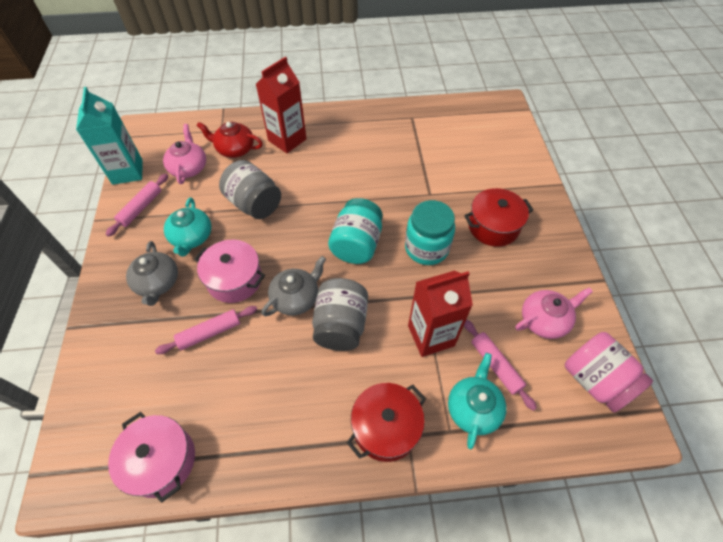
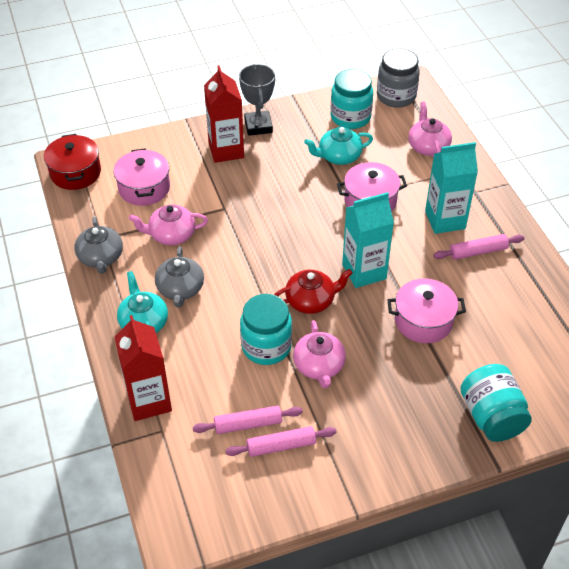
grey jar: [219,160,281,219] [312,278,368,351] = 2 -> [377,49,420,108] = 1
grey trophy: none = 0 -> [239,64,275,136] = 1
pink jar: [565,332,653,413] = 1 -> none = 0
pink pot: [108,412,195,503] [194,240,265,303] = 2 -> [114,148,170,206] [337,162,407,212] [387,278,466,343] = 3
pink teapot: [163,124,206,184] [515,287,593,339] = 2 -> [129,205,208,245] [293,320,346,388] [408,102,452,158] = 3
red pot: [347,383,426,462] [464,188,533,247] = 2 -> [44,134,101,190] = 1
turquoise carton: [76,87,143,185] = 1 -> [342,192,394,288] [425,142,478,234] = 2
turquoise jar: [328,198,383,264] [405,200,455,265] = 2 -> [240,294,292,365] [331,69,373,129] [460,364,532,442] = 3

